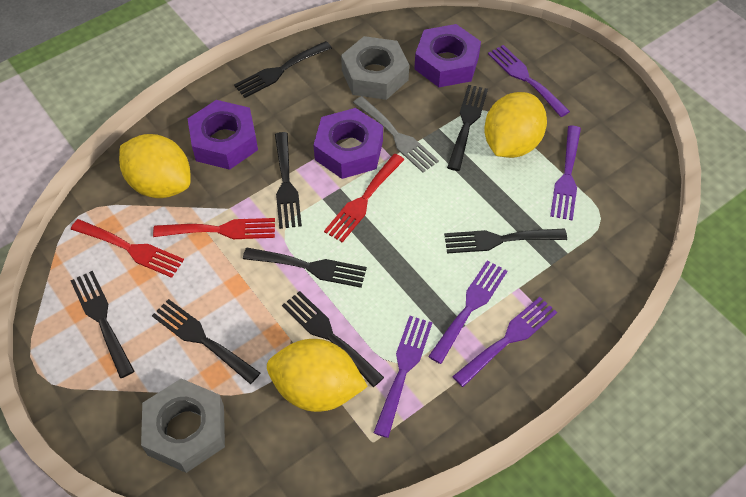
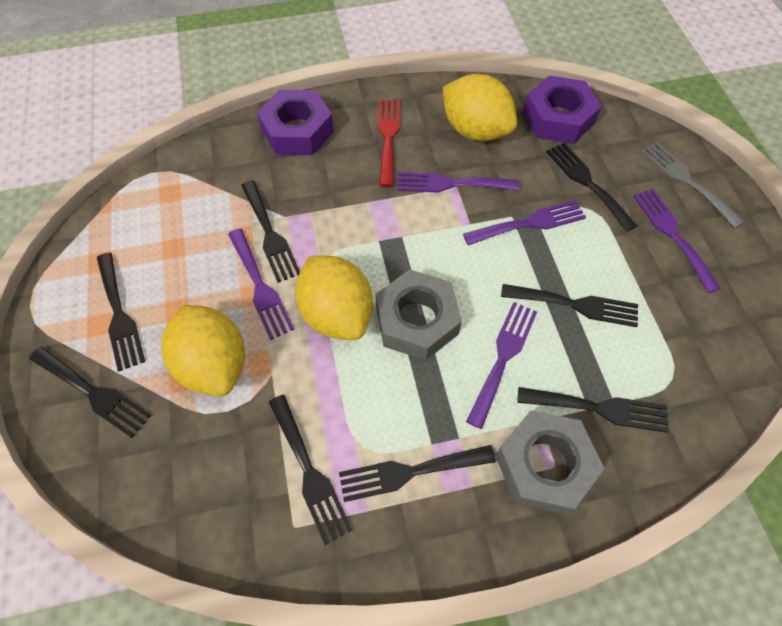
purple nut: [187,100,258,170] [313,108,383,179] [414,24,481,87] = 3 -> [257,90,334,155] [523,75,602,144] = 2
red fork: [71,219,184,278] [153,218,275,239] [324,154,405,243] = 3 -> [378,99,400,187] = 1

